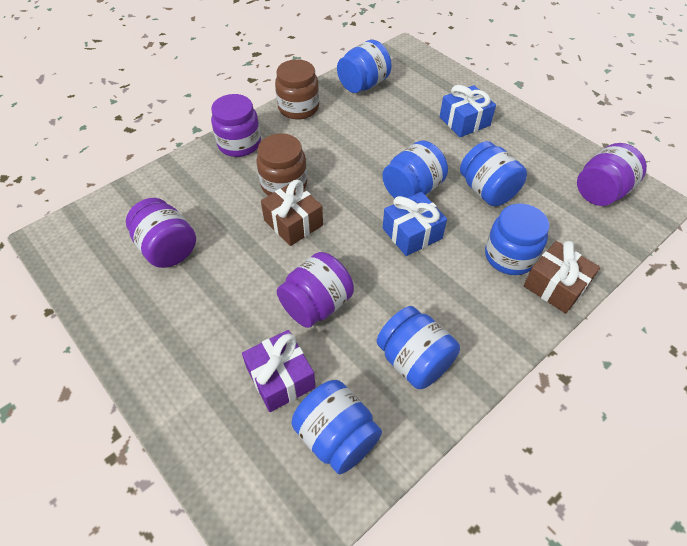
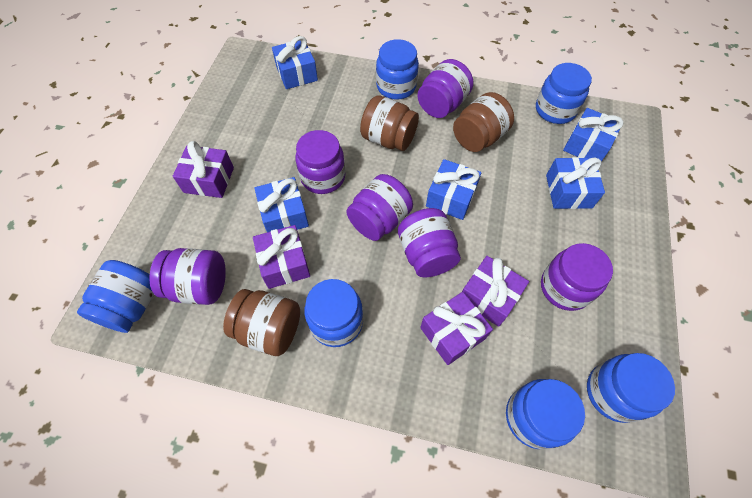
blue gift: [383,192,447,256] [440,85,496,137] = 2 -> [254,177,309,232] [272,36,318,89] [426,159,481,220] [546,157,605,209] [563,108,623,162] = 5
brown gift: [261,180,323,246] [523,241,600,313] = 2 -> none = 0
brown jar: [257,133,307,196] [275,59,319,120] = 2 -> [223,289,300,356] [360,95,419,151] [453,92,514,152] = 3
purple gift: [242,330,316,412] = 1 -> [173,141,234,198] [253,225,310,289] [420,292,493,365] [462,256,529,327] = 4
purple jar: [126,198,196,268] [211,94,261,157] [277,252,354,328] [577,143,647,206] = 4 -> [149,248,226,305] [295,130,345,194] [346,174,413,241] [398,208,461,277] [417,59,473,118] [541,243,613,311] = 6

